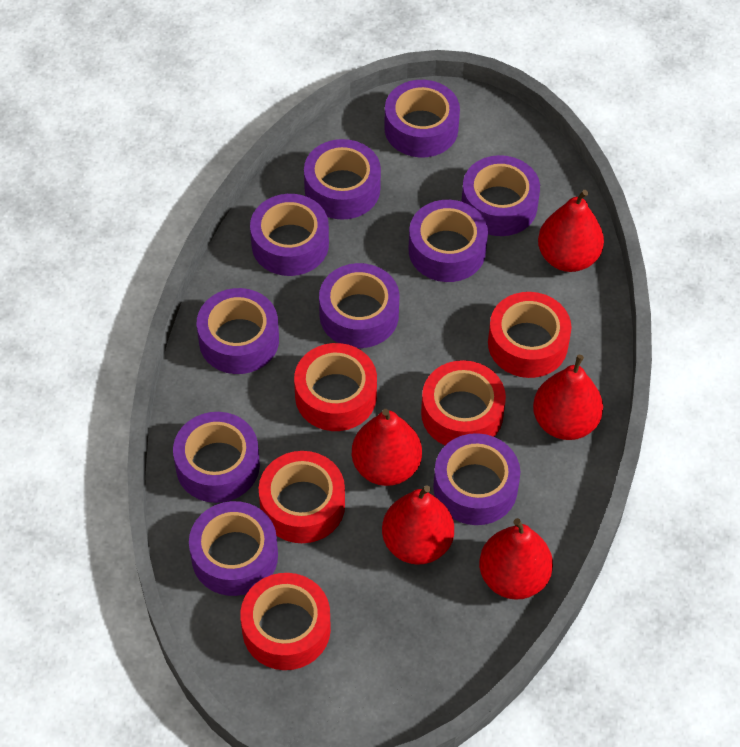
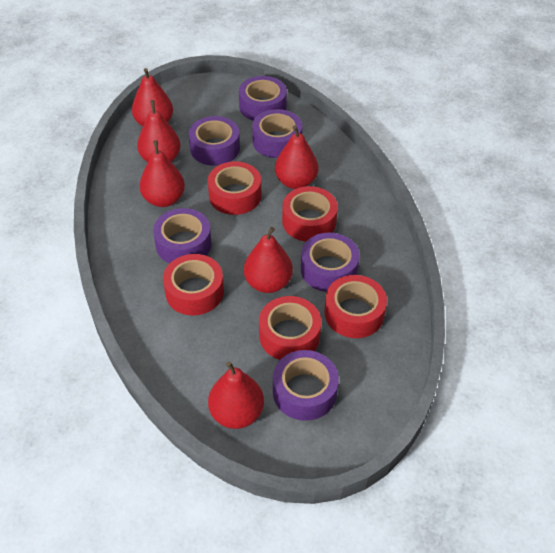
purple tape: [173,412,260,503] [189,501,278,596] [197,288,279,374] [250,194,329,276] [304,139,381,220] [319,263,400,348] [384,80,460,157] [409,200,488,282] [433,433,520,525] [461,155,540,236] = 10 -> [153,208,212,263] [189,116,240,166] [239,76,287,120] [252,109,302,158] [273,350,339,421] [301,233,360,292] = 6
red pear: [352,409,422,486] [382,485,454,565] [479,518,553,600] [533,355,603,440] [538,190,604,272] = 5 -> [132,68,173,127] [137,100,180,162] [139,140,185,207] [208,361,264,429] [244,227,293,293] [275,125,318,189] = 6

